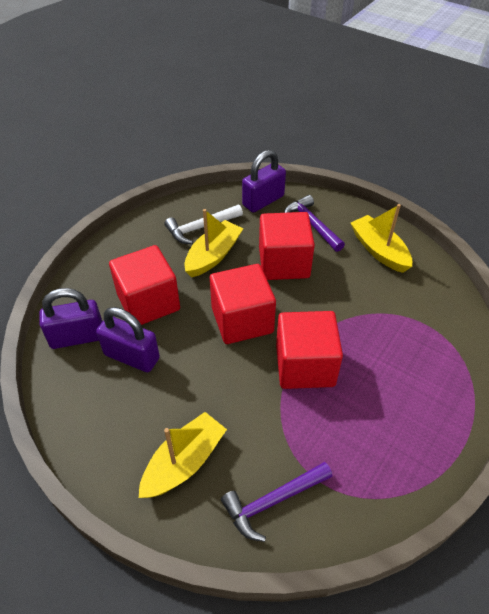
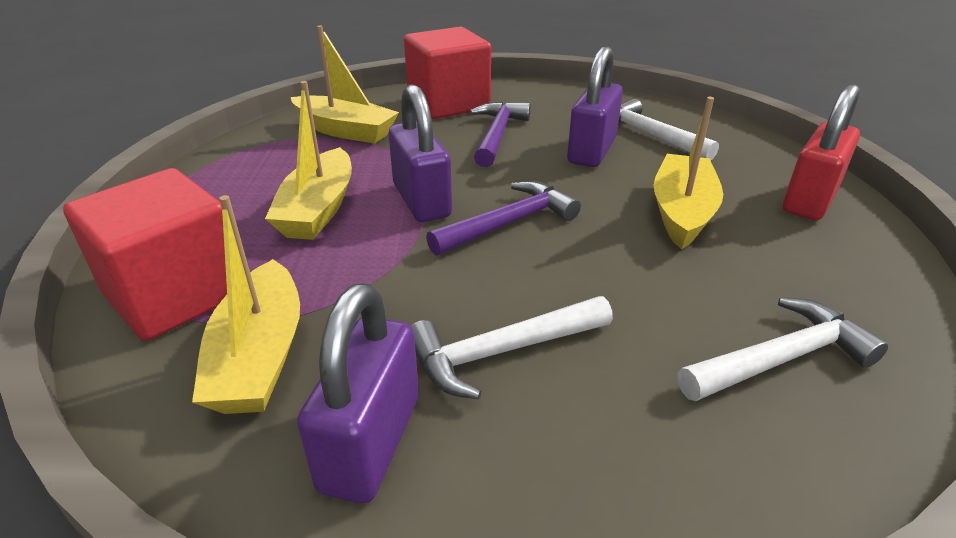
red cube: [109,245,180,325] [210,264,276,344] [259,212,315,280] [276,311,343,389] = 4 -> [63,168,227,341] [404,27,491,119] = 2
red padlock: none = 0 -> [783,84,860,220] = 1
white hammer: [164,205,243,244] = 1 -> [411,296,613,400] [619,99,719,160] [677,297,888,401] = 3
yellow boat: [139,412,227,498] [184,209,243,277] [351,204,412,273] = 3 -> [192,195,300,414] [265,81,352,240] [291,25,399,143] [654,97,723,249] = 4

